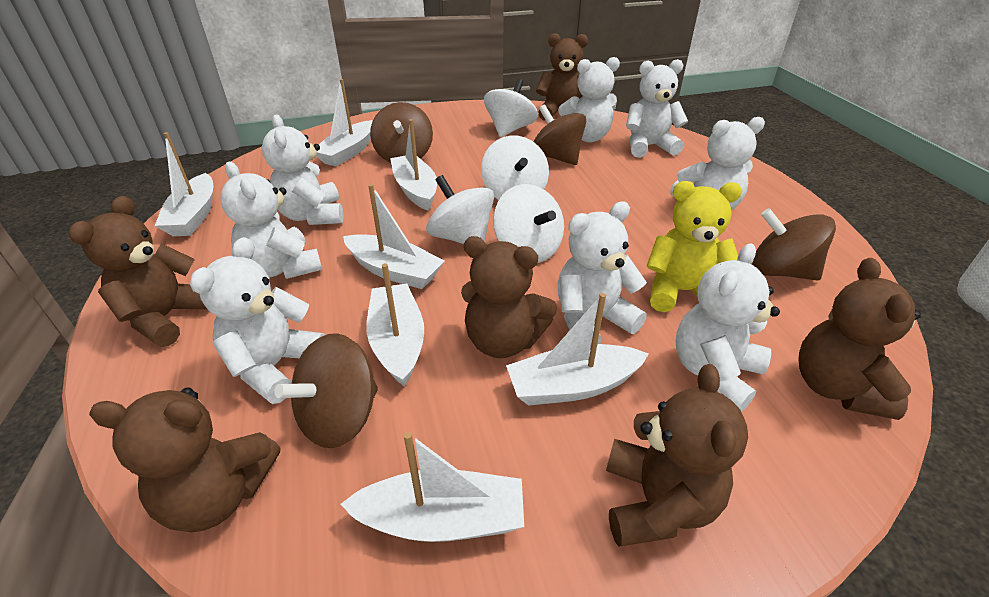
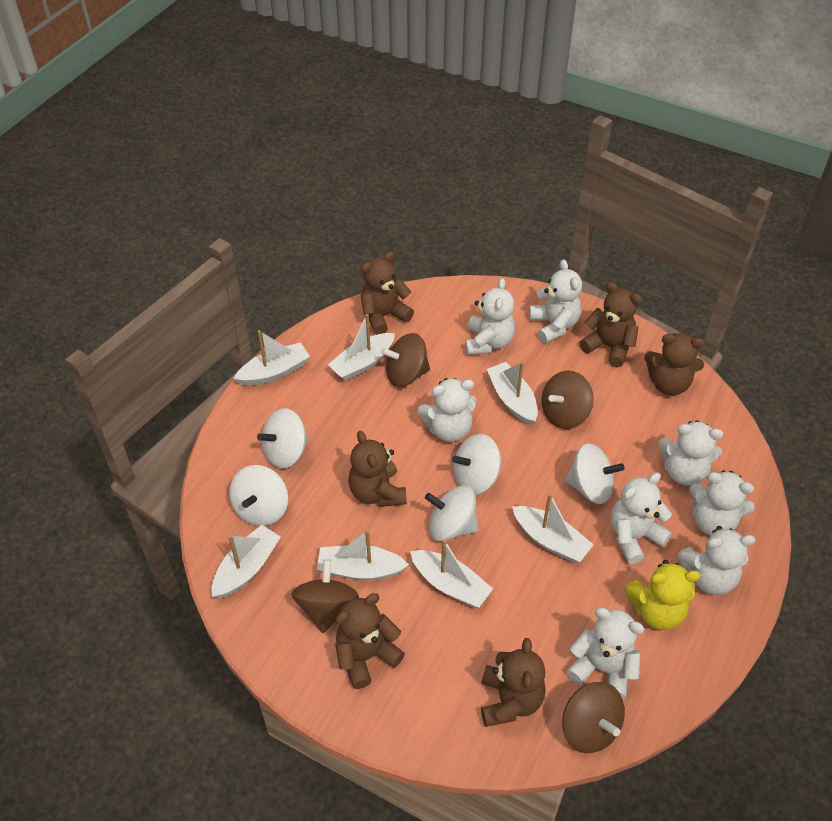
white spinning top: [426,175,494,244] [481,136,549,200] [484,79,538,137] [493,184,564,263] = 4 -> [229,465,288,526] [257,408,308,469] [425,485,478,541] [452,434,501,495] [565,443,624,504] = 5

